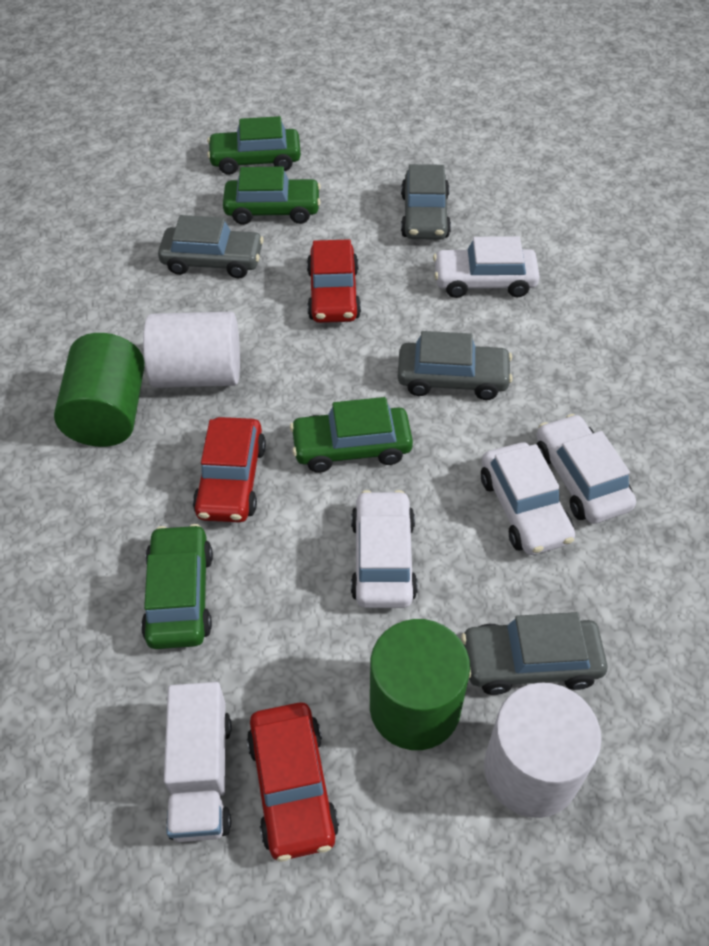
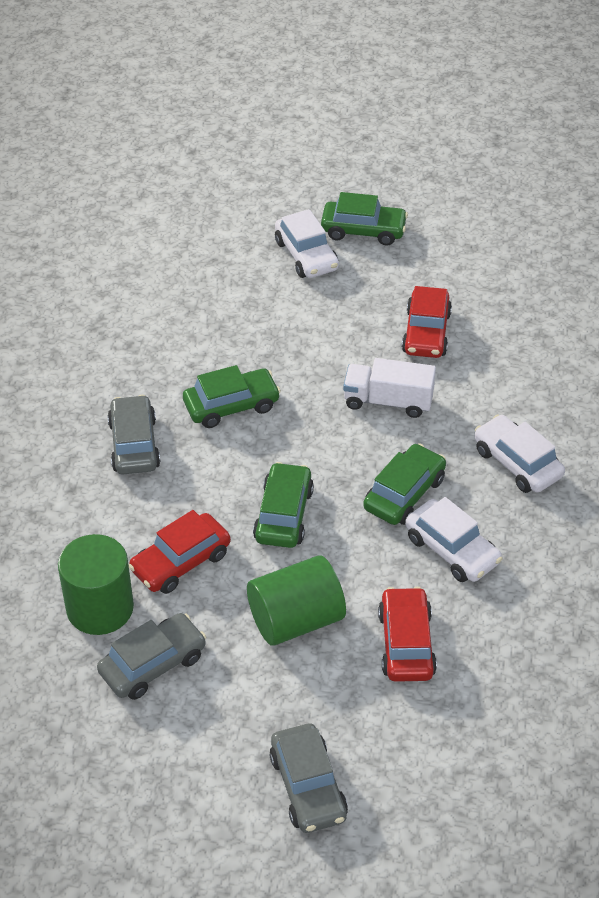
grey car: [158,215,264,278] [398,331,513,400] [401,164,451,240] [461,612,608,695] = 4 -> [97,613,206,700] [107,395,161,475] [269,724,348,833] = 3
white car: [351,490,418,608] [433,236,540,298] [481,442,575,555] [536,414,636,524] = 4 -> [275,209,339,278] [405,497,502,582] [474,414,565,493] = 3
white cylinder: [143,312,240,388] [484,683,602,818] = 2 -> none = 0

